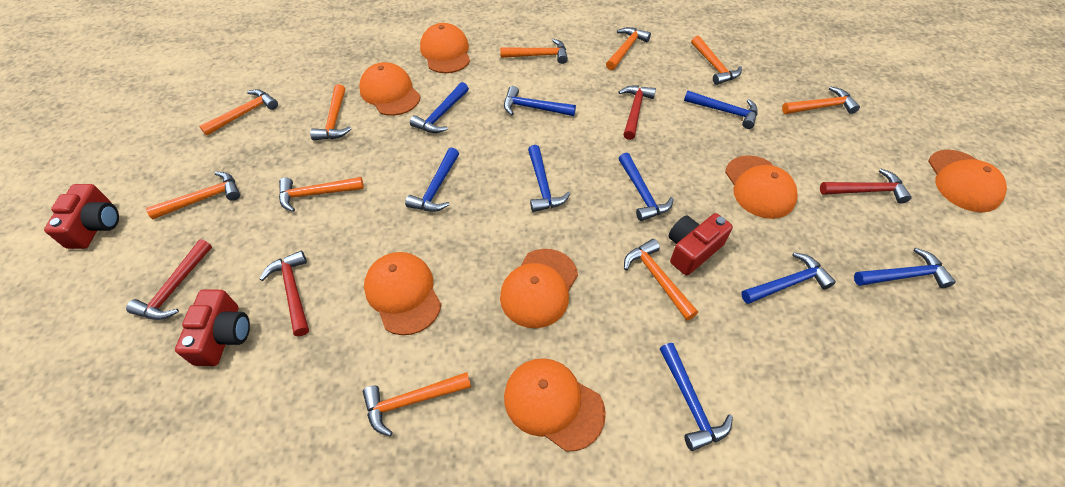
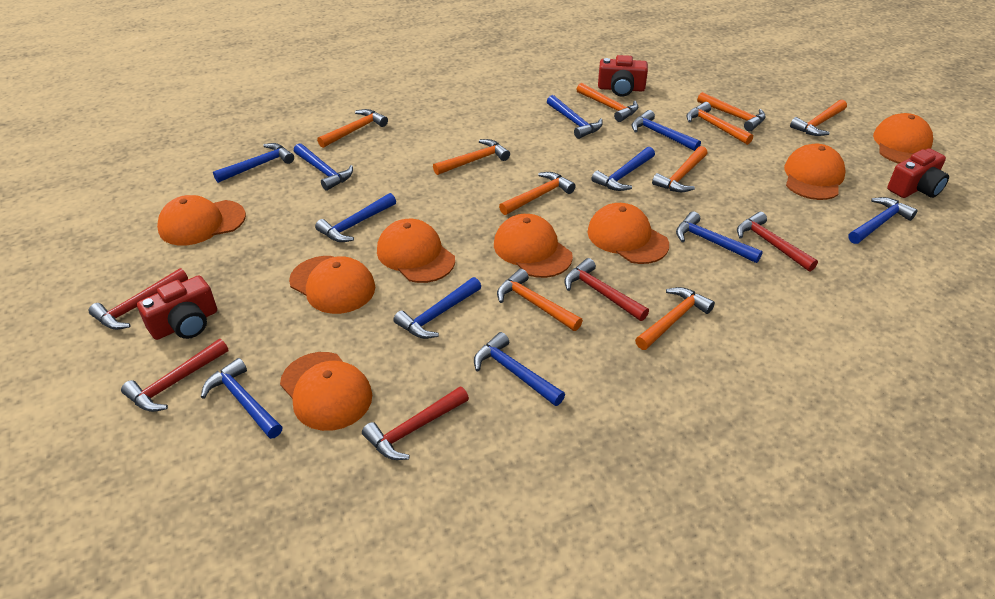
blue hammer: [405,148,459,212] [410,82,469,133] [504,86,576,116] [528,145,570,212] [619,153,674,221] [660,343,733,451] [684,91,758,129] [741,252,836,304] [854,248,956,288] = 9 -> [201,358,283,439] [213,143,294,183] [294,143,353,191] [315,193,396,242] [393,277,481,339] [474,332,565,406] [547,95,603,139] [591,147,655,191] [632,110,701,151] [676,211,763,263] [848,197,918,244] = 11
orange cap: [359,62,421,116] [364,252,441,335] [420,23,470,73] [500,249,578,328] [504,358,606,452] [725,155,798,219] [928,150,1007,212] = 7 -> [157,195,246,246] [280,352,372,431] [289,256,375,314] [377,219,455,283] [494,214,573,278] [587,203,669,264] [784,144,846,200] [873,113,933,164] = 8
red hammer: [126,239,212,320] [260,251,309,336] [619,86,656,140] [820,169,912,203] = 4 -> [89,268,188,330] [121,339,228,412] [362,387,469,460] [564,258,649,321] [737,212,818,272] = 5

